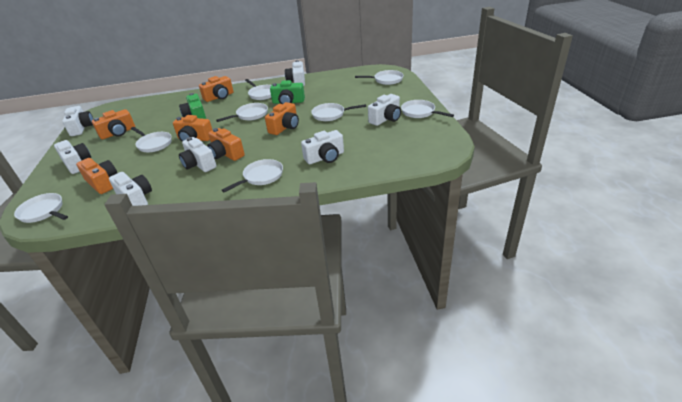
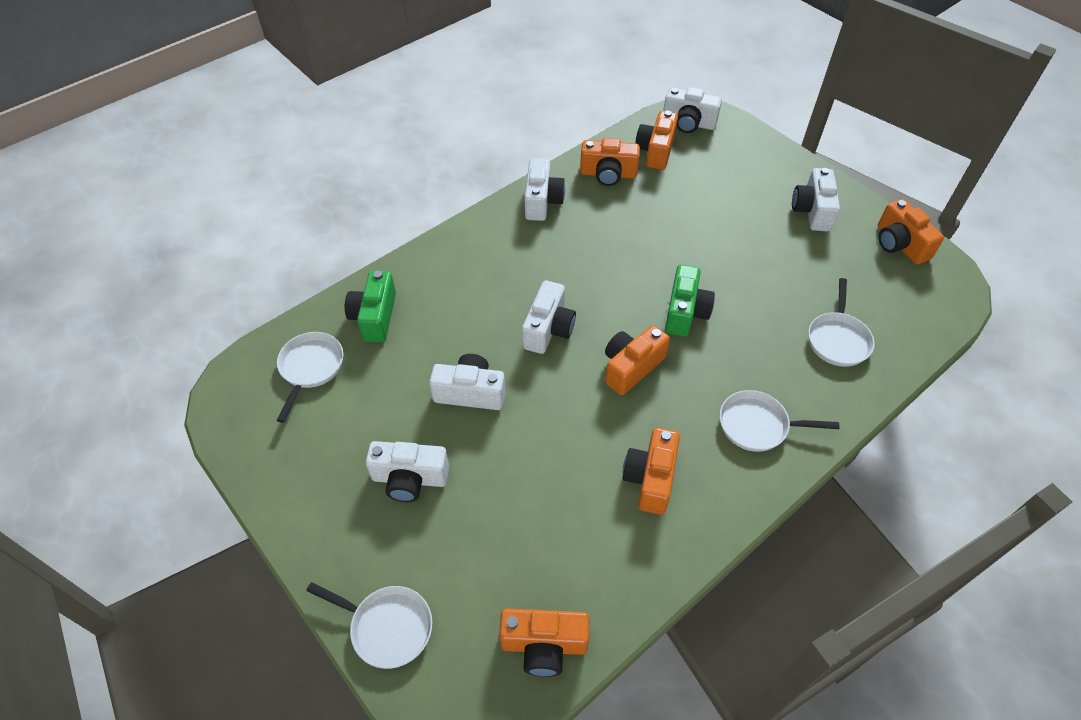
white camera: [54,140,91,174] [62,106,94,136] [109,172,152,206] [179,137,216,172] [285,60,305,86] [301,130,344,164] [368,94,401,126] = 7 -> [366,441,449,502] [429,354,506,410] [522,280,576,354] [525,158,565,221] [663,87,722,133] [792,168,840,232] = 6
white pan: [14,193,68,223] [131,127,172,152] [216,103,268,122] [222,159,283,193] [245,79,271,100] [311,103,366,121] [355,70,404,85] [401,100,454,118] = 8 -> [277,332,344,423] [306,582,432,669] [719,390,839,452] [808,278,875,367] = 4

